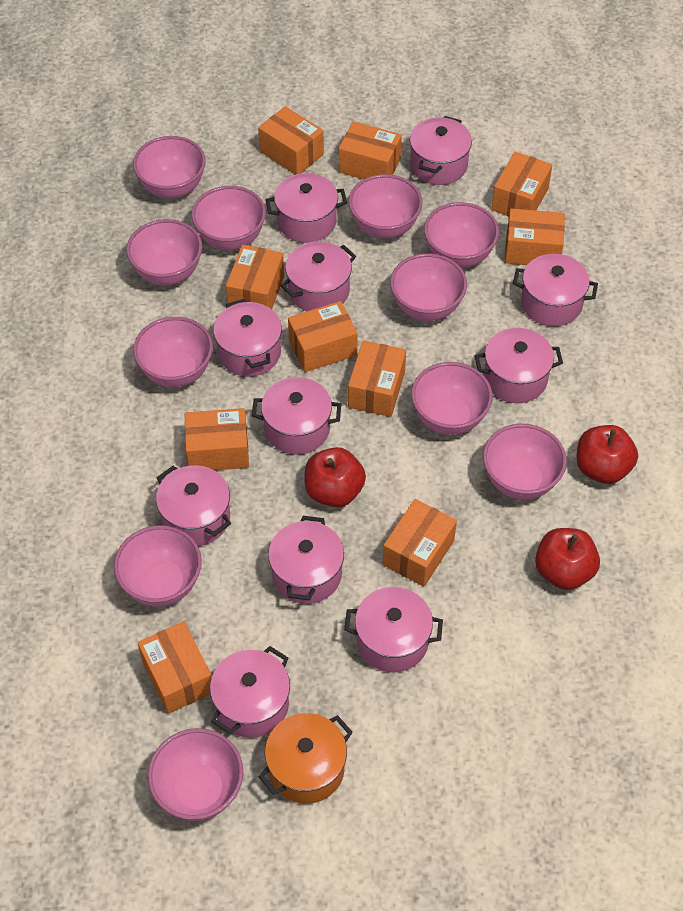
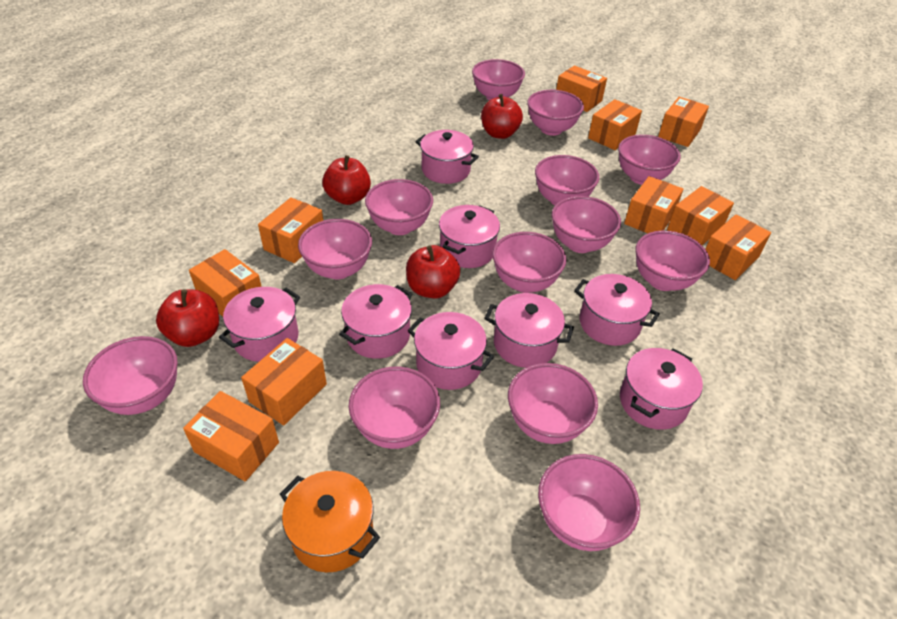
pink bowl: [114,525,202,607] [126,219,202,285] [133,136,206,198] [133,317,213,387] [148,728,243,821] [191,186,266,250] [349,174,423,239] [390,253,467,321] [411,362,493,435] [424,202,499,268] [483,424,567,500] = 11 -> [83,336,178,415] [298,219,372,279] [349,367,440,449] [365,179,433,235] [472,59,525,100] [492,232,566,293] [508,363,598,444] [527,90,584,136] [535,155,599,205] [538,454,640,551] [552,196,621,253] [618,135,681,185] [636,231,710,291] = 13
pink pot: [156,465,231,546] [210,646,290,738] [213,299,282,377] [252,377,341,455] [265,173,347,243] [268,516,344,604] [280,241,356,311] [344,587,443,672] [410,116,472,185] [475,328,563,403] [513,254,598,326] = 11 -> [219,287,300,362] [339,284,412,359] [408,312,494,390] [415,130,479,184] [439,205,500,268] [484,293,574,368] [574,274,660,346] [620,348,703,430] = 8
red apple: [305,447,366,507] [535,528,600,590] [577,425,638,484] = 3 -> [156,289,219,347] [322,155,371,205] [406,245,460,298] [481,94,523,139] = 4

